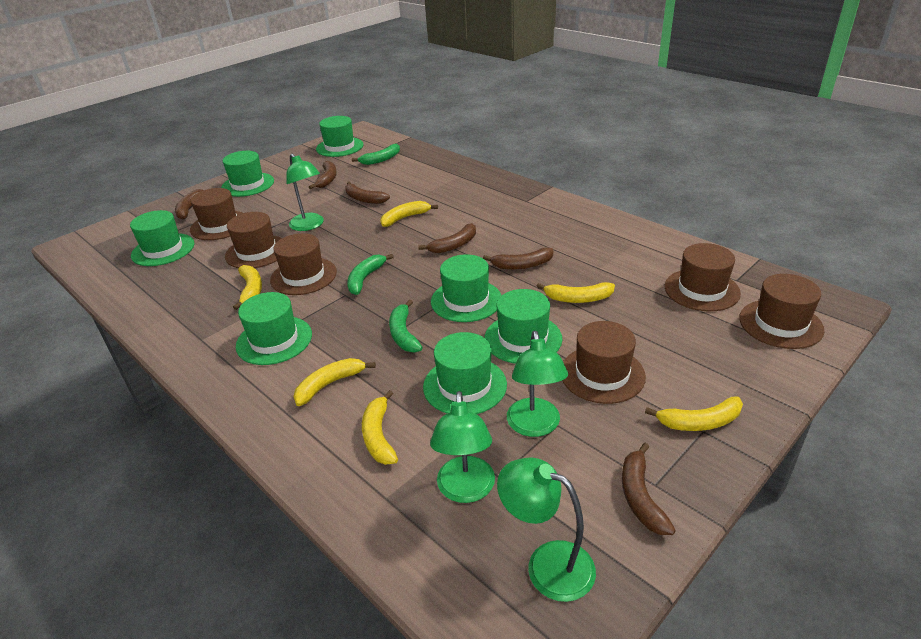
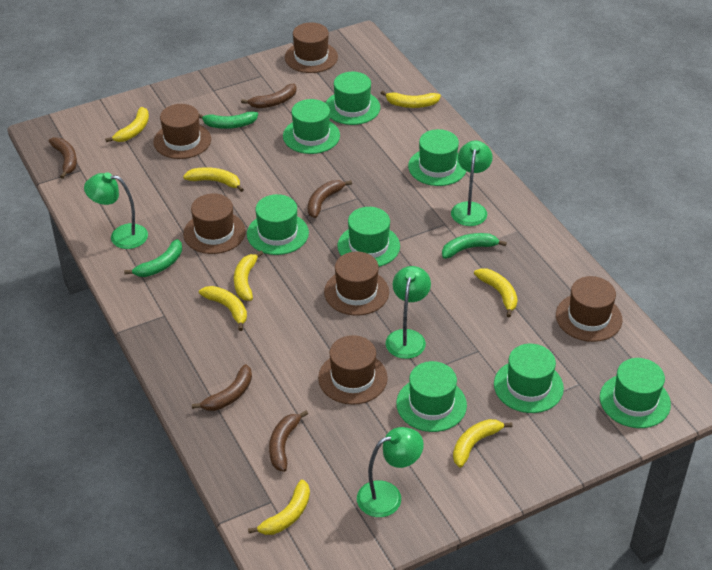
brown banana: [175,188,212,220] [309,161,337,189] [345,181,390,204] [418,223,476,253] [483,247,553,270] [622,443,676,535] = 6 -> [49,137,77,179] [192,364,252,411] [241,84,297,108] [269,410,308,472] [308,180,352,218] = 5
green hat: [130,210,195,266] [221,151,274,197] [236,292,312,365] [316,116,363,157] [423,332,507,414] [431,254,502,322] [484,289,562,364] = 7 -> [247,194,309,255] [283,99,340,154] [326,72,380,125] [338,207,400,267] [396,361,467,432] [408,129,467,186] [494,344,564,413] [600,358,671,428] = 8
yellow banana: [233,265,262,310] [293,358,376,406] [362,390,398,465] [380,201,438,227] [536,282,615,303] [645,396,743,431] = 6 -> [105,107,149,142] [183,167,244,192] [199,286,247,331] [234,251,263,301] [248,480,310,535] [381,90,441,108] [453,419,513,467] [474,268,517,317] = 8

